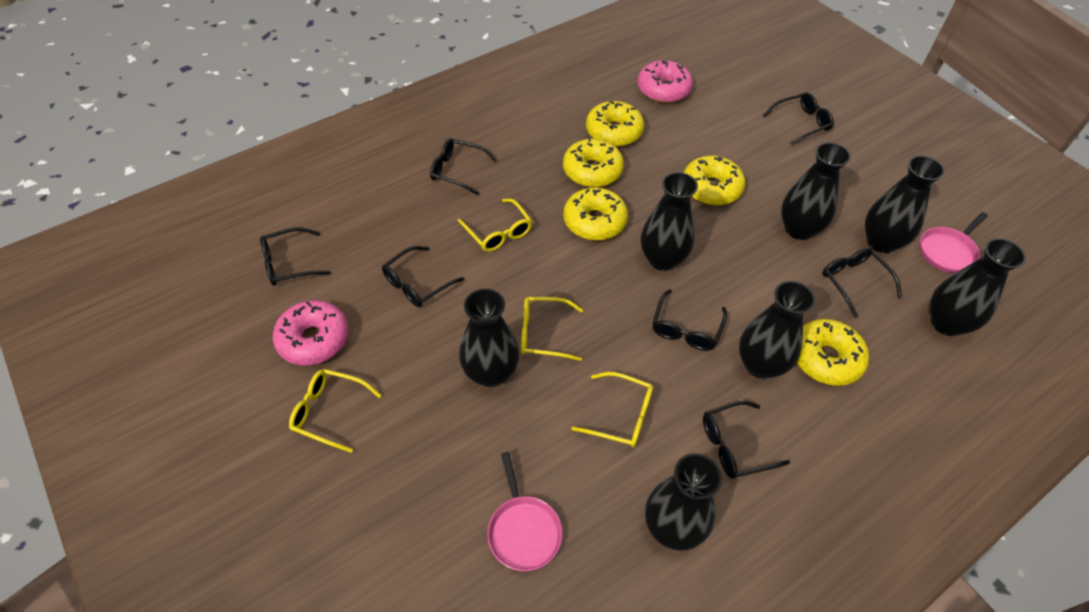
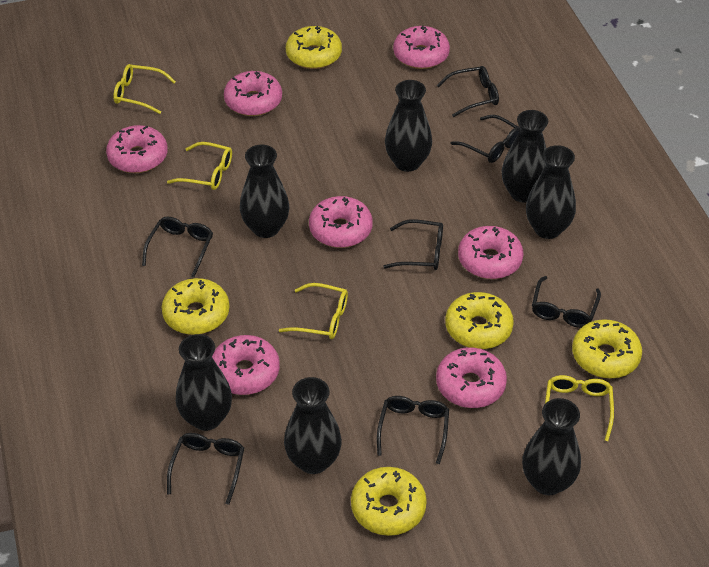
pink donut: [273,300,349,366] [637,60,693,103] = 2 -> [106,125,168,173] [212,335,280,395] [224,71,282,116] [309,196,373,248] [393,26,450,69] [436,347,507,408] [458,226,523,279] = 7
pink pan: [487,452,562,571] [920,212,988,273] = 2 -> none = 0

